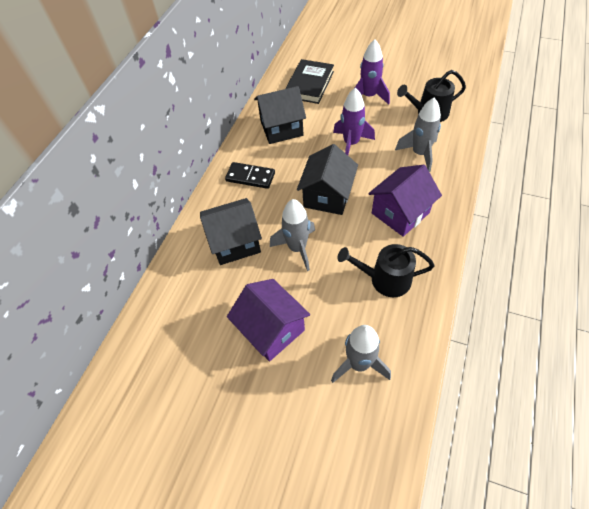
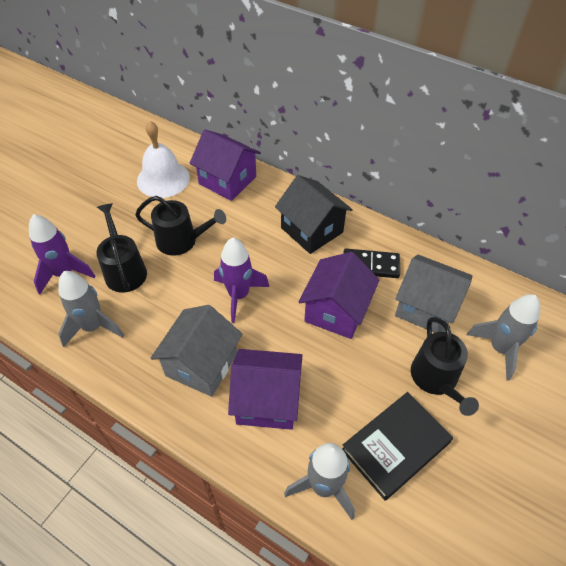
black house: [200,198,262,265] [254,86,306,144] [297,144,358,215] = 3 -> [275,175,353,254] = 1
black watering can: [337,244,434,297] [397,70,466,122] = 2 -> [96,203,147,292] [135,196,226,256] [411,317,479,416] = 3
grey house: none = 0 -> [151,305,242,397] [395,254,472,333] = 2
purple house: [227,279,310,362] [368,165,442,237] = 2 -> [190,130,261,201] [228,349,303,430] [299,252,379,339] = 3
white bell: none = 0 -> [137,121,190,198] = 1

